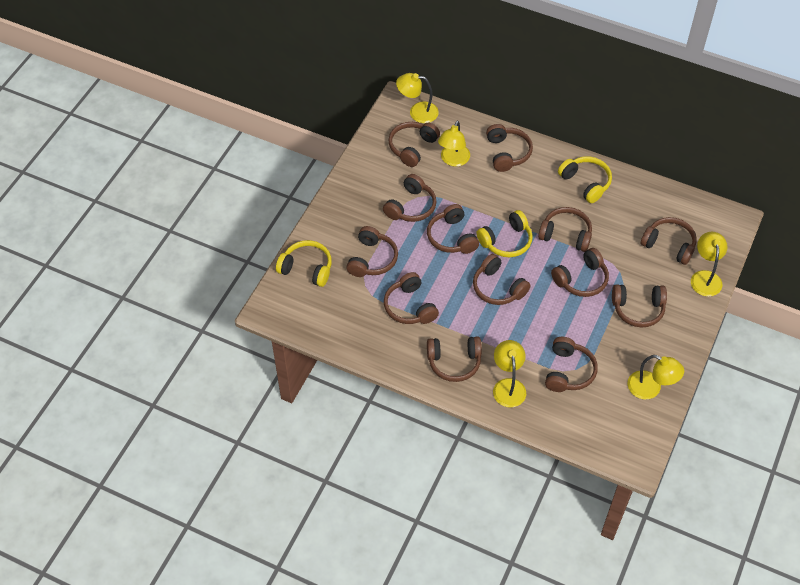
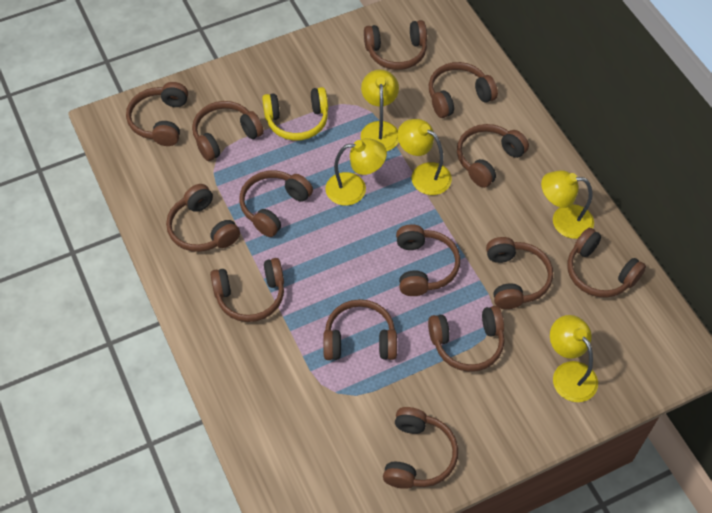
brown headphones: [346,226,398,277] [383,174,436,222] [384,272,439,324] [388,122,440,167] [427,204,479,254] [427,336,482,382] [473,254,531,305] [486,124,533,172] [538,207,592,252] [545,337,598,392] [551,248,609,297] [612,284,667,327] [641,217,696,265] = 13 -> [126,82,188,146] [166,184,240,252] [192,101,264,161] [210,258,284,322] [239,170,313,237] [323,299,397,360] [364,20,427,70] [383,407,458,489] [396,224,460,296] [428,306,505,372] [429,62,498,118] [457,124,529,188] [486,237,553,309] [567,228,646,298] = 14
yellow headphones: [276,240,332,287] [476,210,533,257] [558,156,612,203] = 3 -> [262,87,328,141] = 1

